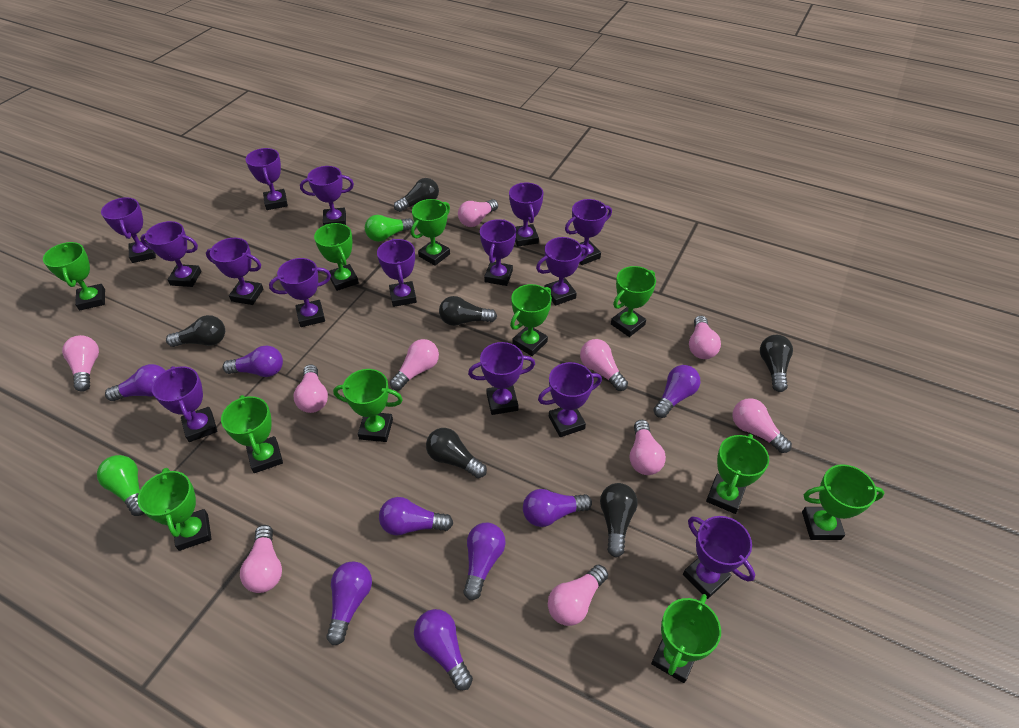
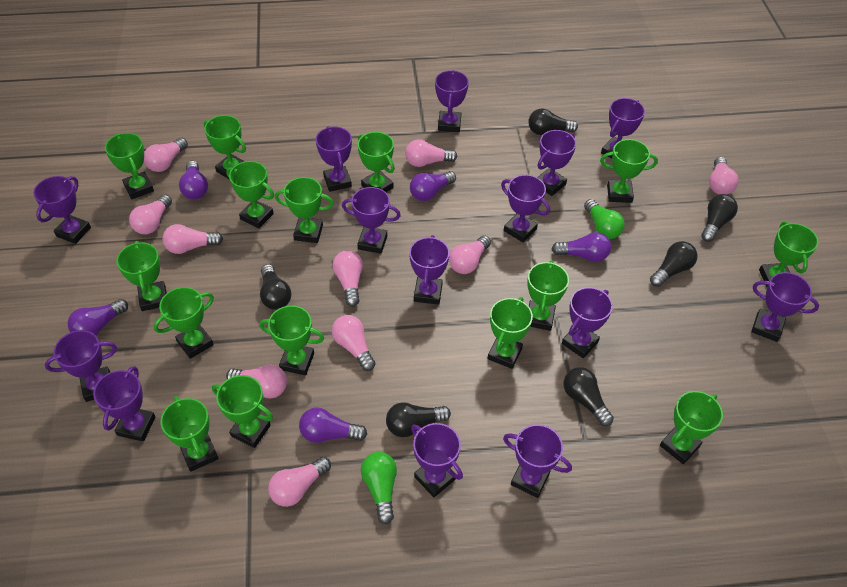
green trophy: [43,242,105,311] [138,468,211,551] [221,395,283,473] [314,223,359,291] [333,369,403,442] [411,199,450,266] [510,284,552,356] [611,266,656,337] [651,594,721,683] [706,434,769,514] [802,464,884,540] = 11 -> [105,133,154,199] [116,241,166,311] [154,287,214,359] [160,396,218,472] [204,115,246,180] [212,375,273,448] [226,161,274,228] [259,305,324,375] [275,177,334,243] [358,132,395,192] [488,297,533,369] [527,260,569,331] [600,139,658,203] [660,391,723,464] [759,221,818,287] = 15
purple light bulb: [105,364,166,401] [223,345,283,377] [326,561,372,646] [379,497,453,536] [414,609,473,690] [463,523,506,600] [523,489,592,527] [653,365,700,418] = 8 -> [67,299,128,335] [179,161,208,200] [299,407,367,443] [410,171,456,201] [552,232,611,262] = 5
purple trophy: [101,197,156,263] [140,221,201,287] [152,366,218,442] [206,238,263,305] [245,148,288,210] [269,258,331,327] [300,166,354,226] [377,239,417,307] [468,342,535,415] [480,219,516,286] [509,182,544,247] [536,237,589,306] [538,362,602,437] [565,199,612,265] [683,516,755,599] = 15 -> [33,176,91,244] [45,330,117,402] [93,366,155,442] [316,126,352,192] [342,187,401,254] [409,235,450,305] [411,423,463,497] [435,70,469,132] [501,175,550,242] [503,424,572,498] [537,130,576,196] [562,287,613,358] [601,98,645,159] [751,272,819,342] = 14

